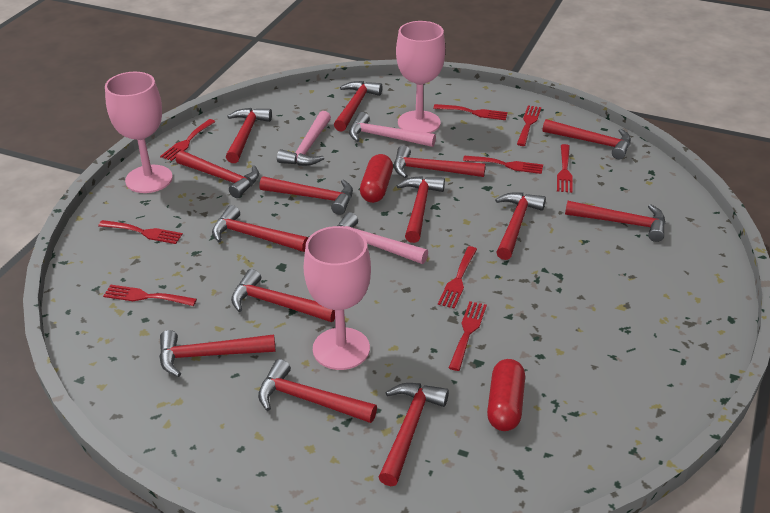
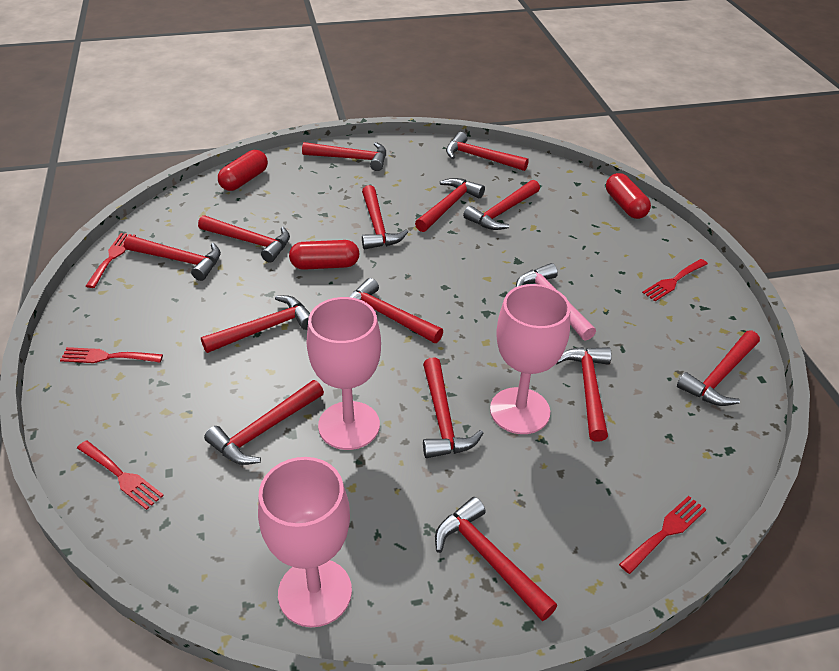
pink hammer: [277,111,331,166] [337,212,428,264] [349,112,436,147] = 3 -> [516,263,596,341] = 1
red capsule: [360,154,393,203] [487,359,525,431] = 2 -> [218,150,268,191] [289,240,359,270] [606,173,651,219] = 3
red fork: [98,220,183,244] [103,285,197,306] [160,119,216,161] [433,104,508,120] [438,246,477,309] [449,301,487,371] [463,156,543,174] [517,105,541,146] [557,144,573,193] = 9 -> [60,347,163,363] [77,440,164,510] [86,233,136,288] [619,496,707,574] [642,259,708,301] = 5

